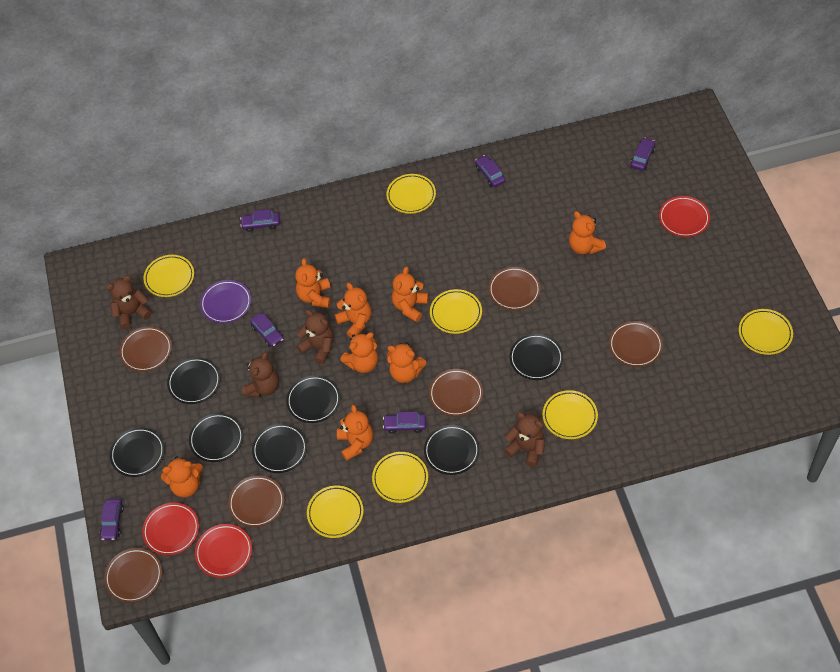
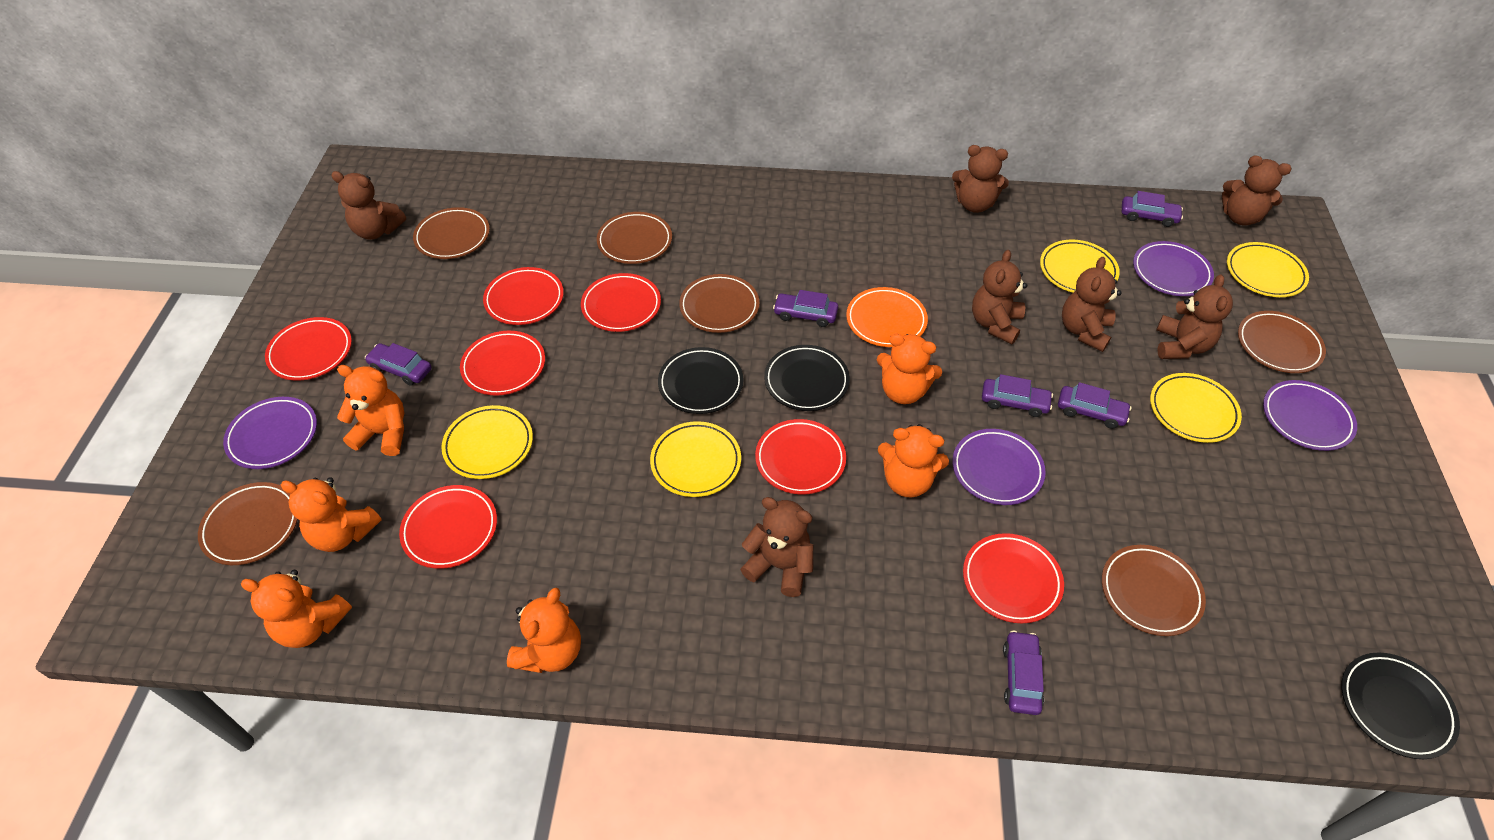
black plate: [110,427,165,477] [167,357,220,404] [189,413,243,462] [252,424,307,473] [286,375,340,423] [424,425,480,475] [510,334,563,380] = 7 -> [658,347,743,414] [764,345,850,411] [1341,653,1460,759] = 3
brown teddy bear: [106,275,152,329] [242,352,279,397] [296,310,334,364] [504,413,545,467] = 4 -> [331,171,406,240] [740,497,813,597] [952,145,1009,213] [972,250,1027,344] [1062,256,1122,352] [1156,274,1233,359] [1222,155,1291,226] = 7
orange plate: none = 0 -> [846,287,928,347] = 1
orange teddy bear: [161,456,203,497] [295,258,331,308] [334,283,371,338] [337,405,373,461] [340,332,378,373] [387,342,426,383] [392,267,428,322] [569,211,606,254] = 8 -> [241,570,352,648] [281,477,382,552] [337,365,404,456] [507,588,581,673] [877,334,942,404] [878,424,949,498] = 6
purple plate: [200,280,251,324] = 1 -> [223,397,317,469] [952,429,1046,505] [1133,241,1214,296] [1263,380,1357,451] = 4
red plate: [142,503,199,555] [195,524,252,578] [659,196,710,237] = 3 -> [265,317,352,381] [399,485,497,569] [460,331,545,396] [483,267,564,325] [581,273,661,332] [755,419,846,494] [963,533,1064,623] = 7
yellow plate: [143,255,194,297] [307,486,364,538] [372,452,428,503] [387,174,436,214] [430,289,482,334] [542,390,598,439] [739,309,793,355] = 7 -> [441,405,533,479] [650,421,741,497] [1040,240,1120,293] [1150,373,1242,443] [1227,242,1309,297] = 5

